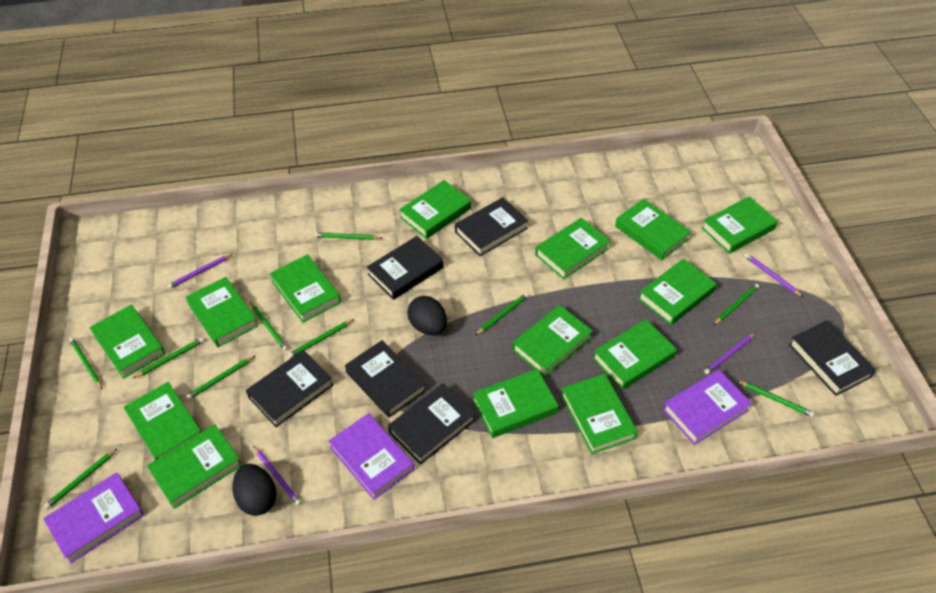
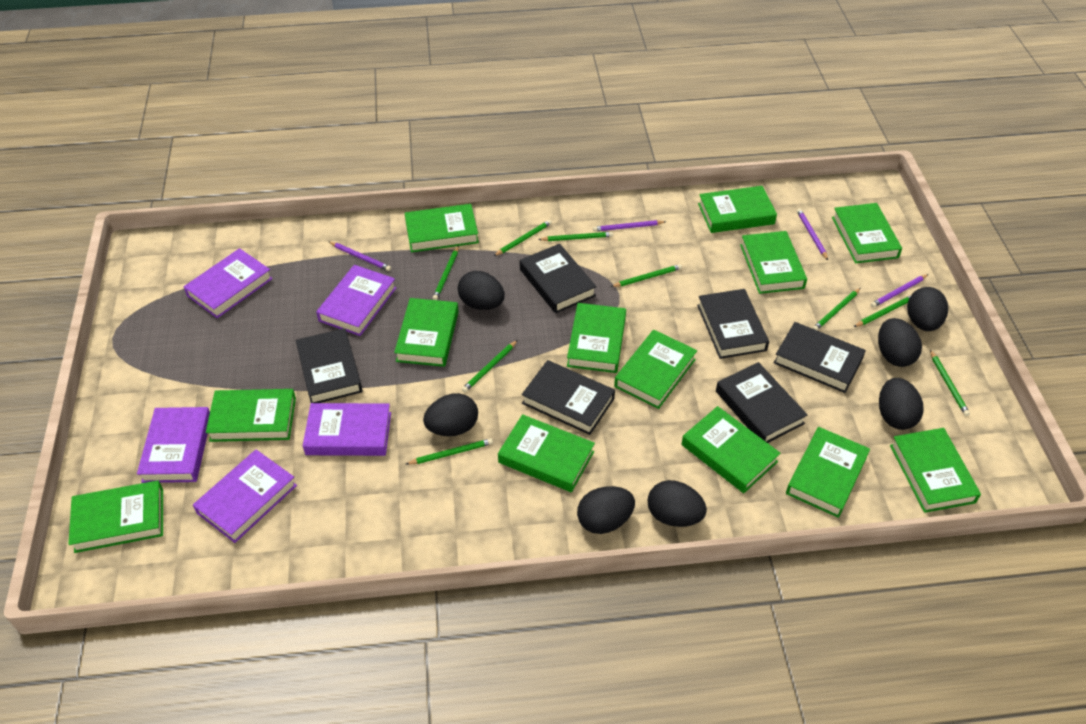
black egg: [232,464,277,516] [407,296,447,335] = 2 -> [423,393,478,436] [458,271,505,310] [577,486,635,534] [648,480,707,527] [878,318,922,367] [879,378,923,430] [907,287,948,331] = 7
green book: [89,305,166,379] [124,382,201,460] [147,424,242,509] [186,277,258,347] [270,254,341,323] [399,180,471,239] [473,369,559,438] [512,305,593,377] [535,218,610,279] [561,374,638,454] [592,319,677,390] [615,199,691,260] [638,259,717,325] [701,196,778,254] = 14 -> [68,480,163,553] [206,389,296,442] [394,298,459,367] [405,204,479,252] [498,414,595,492] [567,303,626,373] [614,330,697,409] [681,406,781,493] [698,186,777,233] [740,231,807,294] [786,427,870,518] [832,203,902,263] [890,428,981,513] = 13
green pencil: [44,448,118,509] [69,338,103,390] [133,338,204,378] [186,356,255,399] [250,302,288,351] [288,319,354,358] [314,233,382,240] [475,293,528,335] [713,284,759,325] [737,380,815,417] = 10 -> [406,438,493,465] [433,245,459,300] [462,340,518,392] [494,220,552,256] [538,232,613,241] [611,264,682,287] [812,288,861,330] [854,295,911,327] [930,350,970,416] = 9
purple book: [43,473,145,564] [329,413,414,500] [662,370,752,445] = 3 -> [137,407,210,483] [184,248,273,318] [193,449,297,543] [303,403,391,456] [316,265,396,336] = 5

